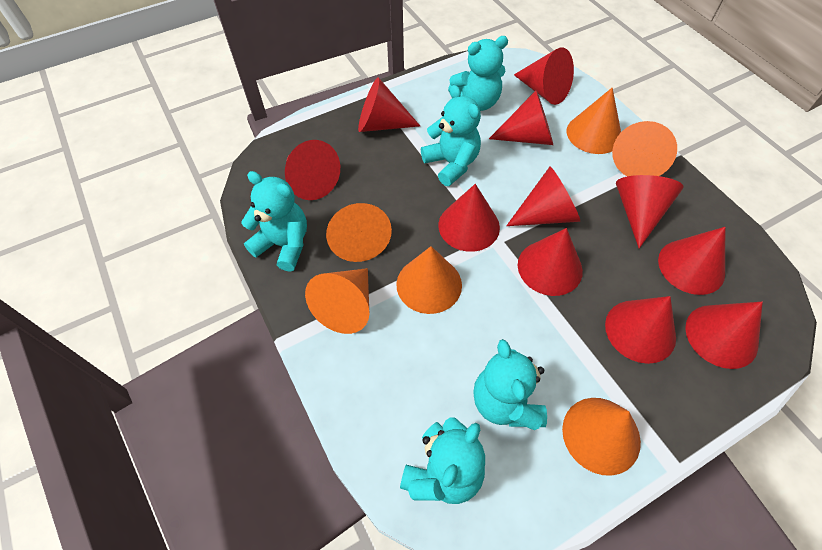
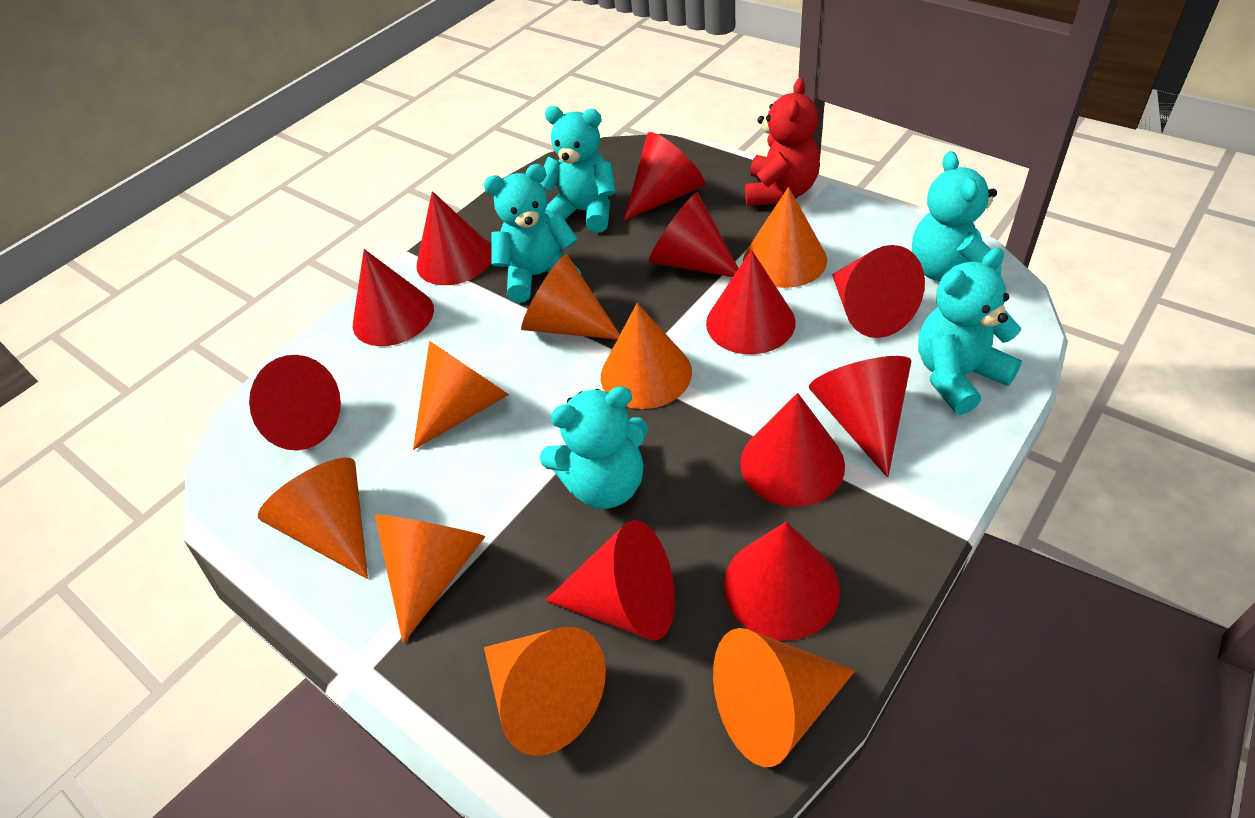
orange cone: [305,268,369,334] [326,203,392,262] [396,246,462,314] [562,398,641,476] [567,88,621,154] [612,121,677,176] = 6 -> [258,458,368,579] [375,514,486,643] [413,341,509,450] [484,627,606,756] [521,254,620,340] [601,303,692,409] [713,628,855,767] [743,187,827,288] = 8
red teddy bear: none = 0 -> [745,78,820,206] = 1

